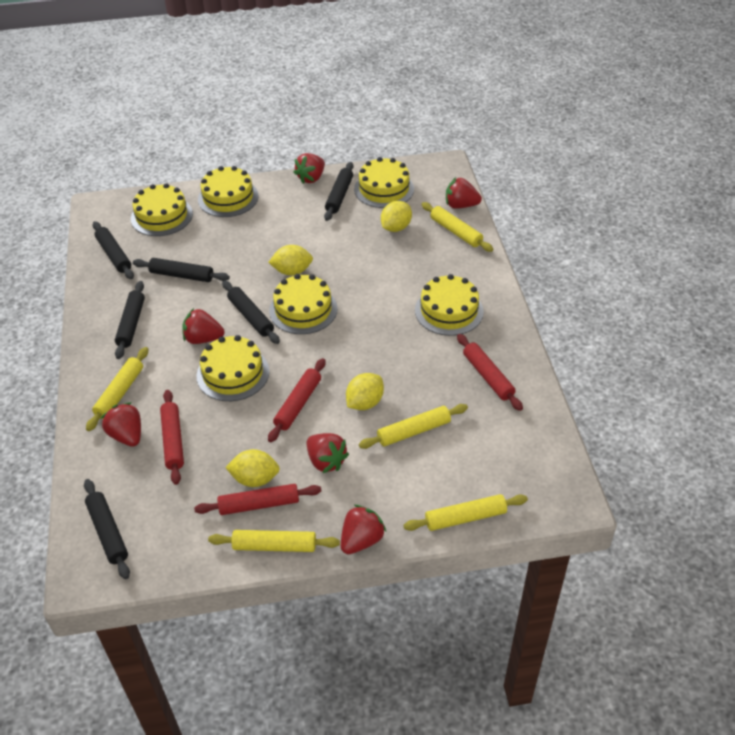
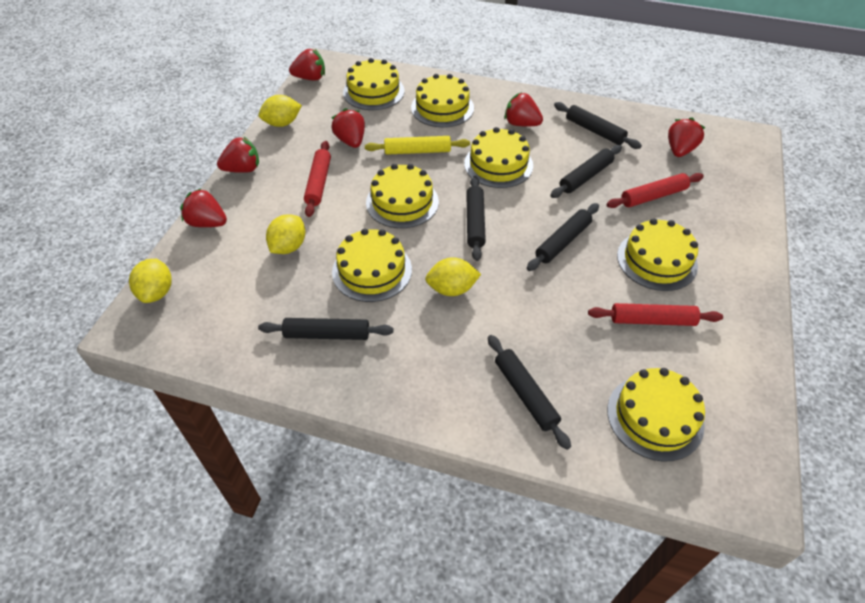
red rolling pin: [160,390,184,485] [194,484,321,515] [268,358,326,442] [457,334,523,411] = 4 -> [304,141,331,217] [588,303,723,326] [607,173,704,208] = 3
yellow cake: [131,183,193,236] [196,335,269,401] [198,166,259,217] [269,274,338,334] [354,157,414,208] [415,274,484,336] = 6 -> [332,228,412,302] [343,58,405,110] [366,164,439,228] [411,74,474,127] [464,127,533,188] [607,368,705,462] [617,218,698,291] = 7
yellow rolling pin: [86,347,148,431] [208,530,340,552] [359,404,468,449] [404,494,528,531] [422,202,493,252] = 5 -> [365,136,470,155] = 1

